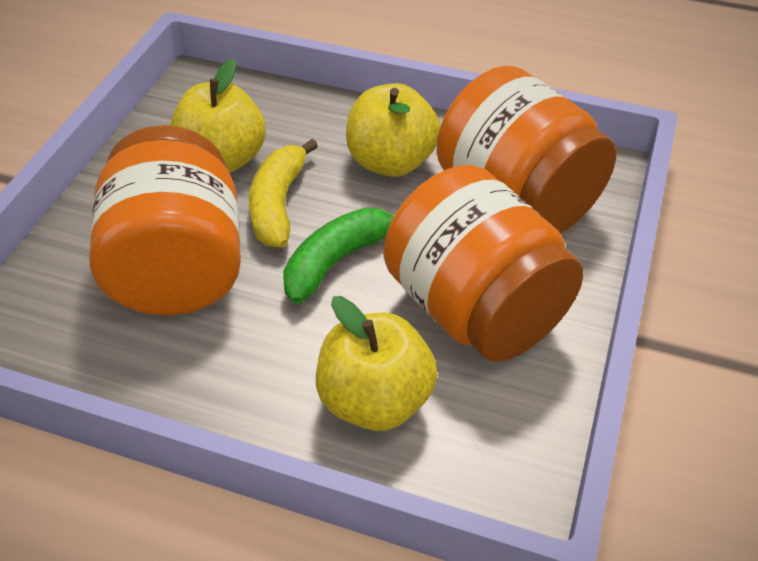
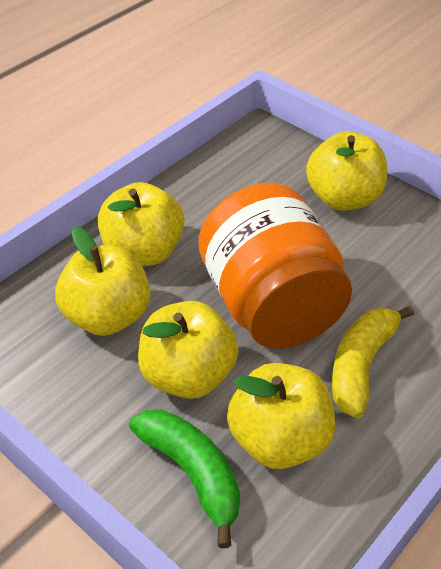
orange jar: [89,125,241,315] [384,165,583,362] [437,66,616,233] = 3 -> [199,183,352,349] = 1
yellow apple: [170,58,266,173] [316,296,438,431] [346,83,440,177] = 3 -> [55,226,150,336] [98,182,185,266] [138,301,239,399] [227,363,335,469] [306,131,387,211] = 5

